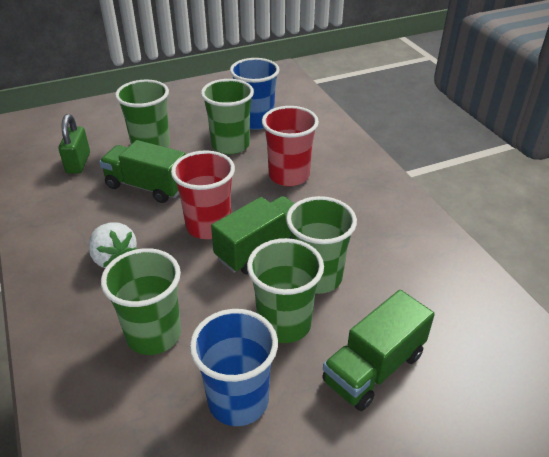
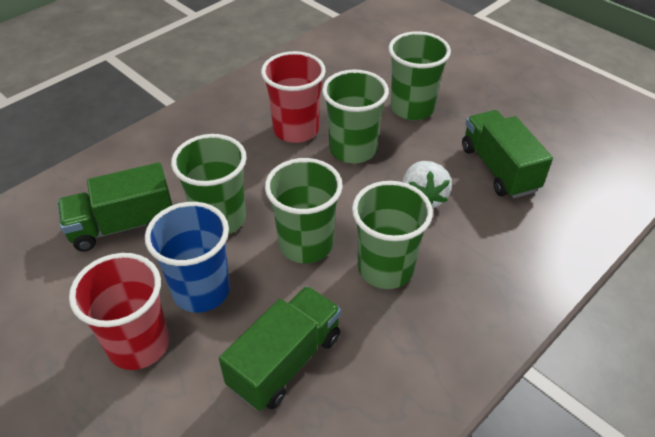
blue cup: [190,309,278,426] [230,58,280,130] = 2 -> [145,202,230,313] = 1
green padlock: [59,114,90,174] = 1 -> none = 0

